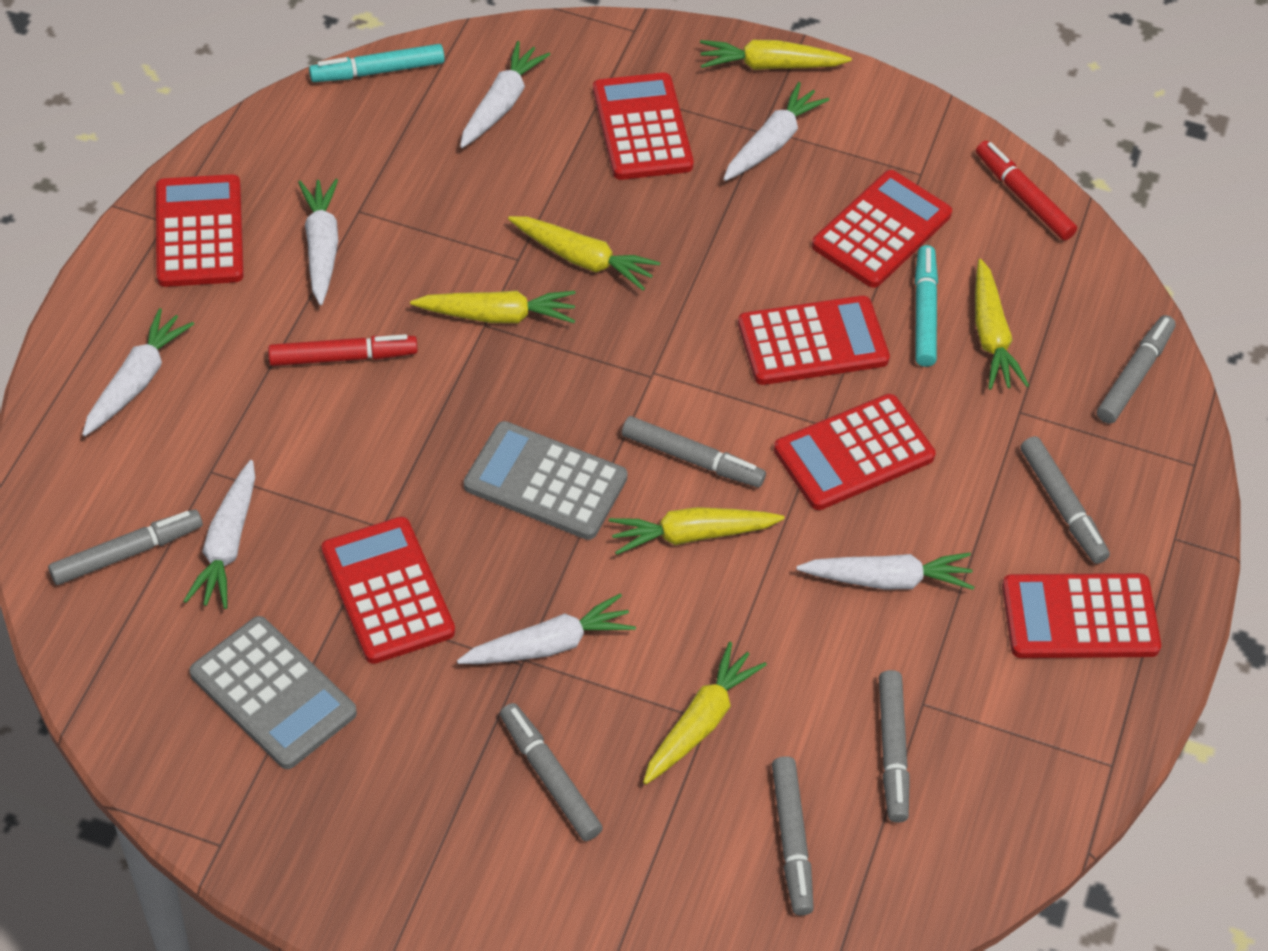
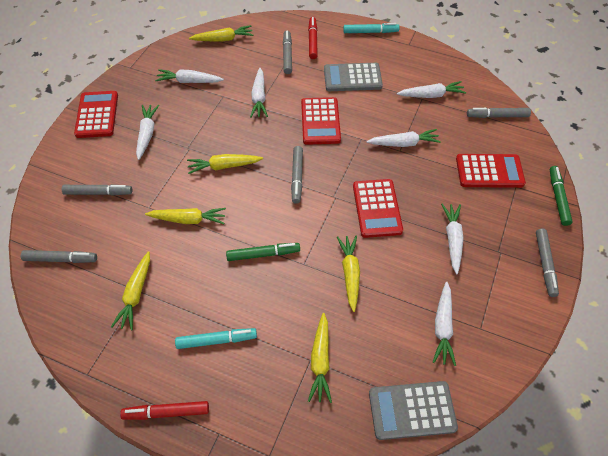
green marker: none = 0 -> [226,243,300,261] [550,166,573,226] = 2
grey marker: [48,509,203,585] [500,703,603,841] [622,416,766,487] [772,756,814,915] [879,670,910,823] [1021,436,1110,564] [1097,315,1176,424] = 7 -> [21,250,97,263] [62,184,132,195] [283,31,292,74] [291,146,303,204] [467,108,531,118] [536,229,559,297] = 6
red calculator: [156,174,244,287] [321,517,455,664] [593,73,694,180] [738,295,890,385] [774,394,936,510] [812,170,952,288] [1002,573,1161,658] = 7 -> [74,91,118,138] [301,97,341,145] [353,179,403,238] [456,154,526,188] = 4

